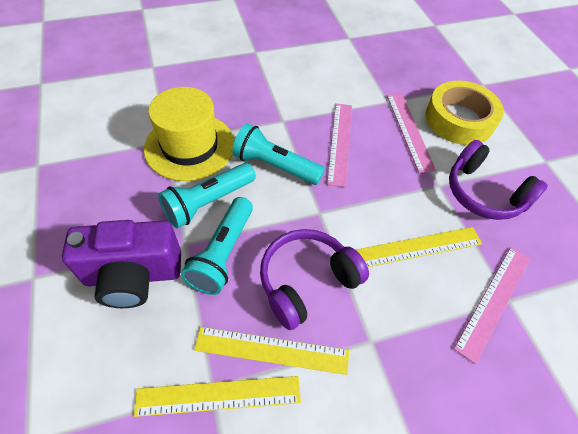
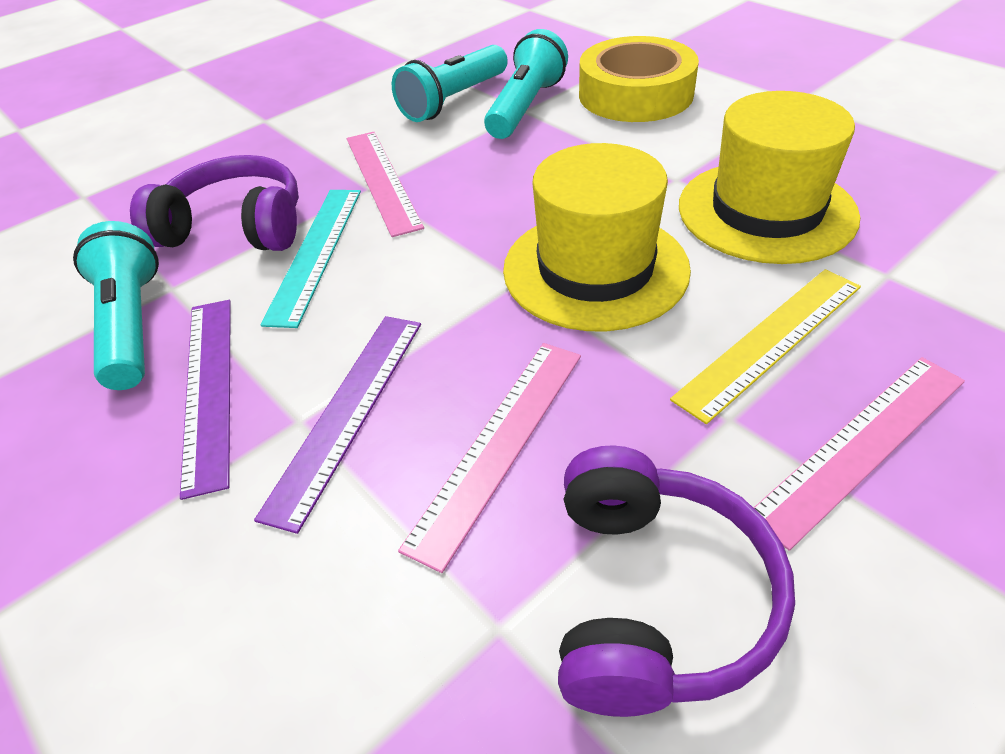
purple camera: [62,220,181,308] = 1 -> none = 0
purple ruler: none = 0 -> [180,300,231,500] [254,316,421,534] = 2
turquoise ruler: none = 0 -> [260,190,361,328] = 1
yellow hat: [144,87,234,181] = 1 -> [503,143,691,331] [679,91,860,264] = 2
yellow ruler: [134,376,301,417] [194,327,349,375] [356,227,482,267] = 3 -> [670,269,861,424] = 1

